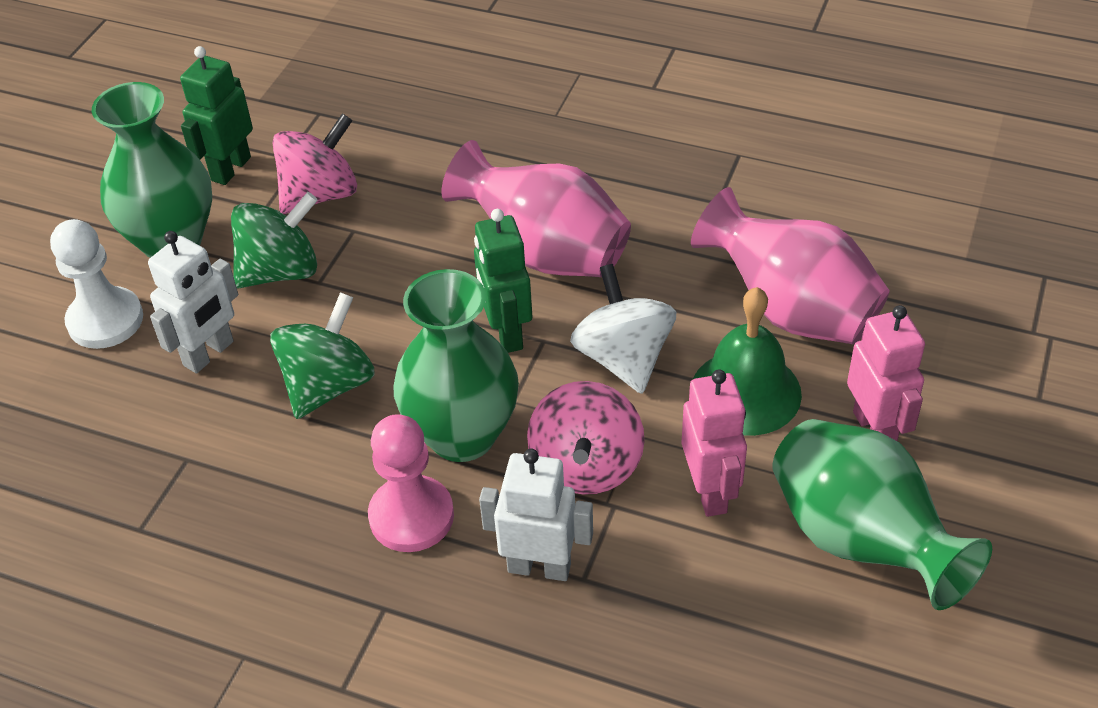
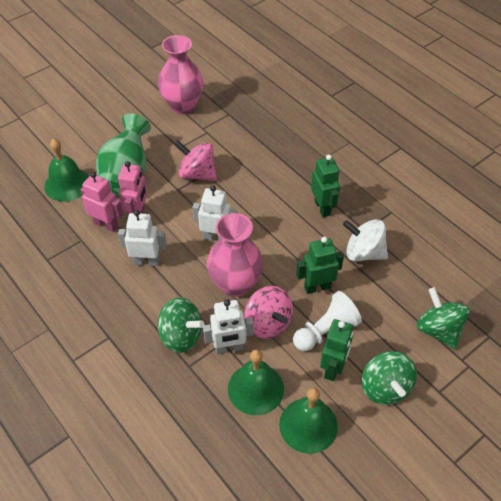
green bell: [693,287,802,436] = 1 -> [44,139,89,202] [228,349,284,415] [279,388,338,454] = 3
green robot: [180,46,253,185] [474,209,532,353] = 2 -> [296,237,344,294] [311,155,340,217] [320,319,353,381] = 3
green spinning top: [231,192,318,289] [270,292,375,419] = 2 -> [157,297,205,353] [362,351,417,405] [417,287,470,349] = 3
green vase: [92,82,212,258] [393,269,519,462] [773,419,992,610] = 3 -> [96,114,151,197] = 1
pink pawn: [368,414,454,552] = 1 -> none = 0
white robot: [148,231,238,373] [479,449,593,581] = 2 -> [118,210,167,266] [193,185,237,241] [203,299,254,354] = 3

